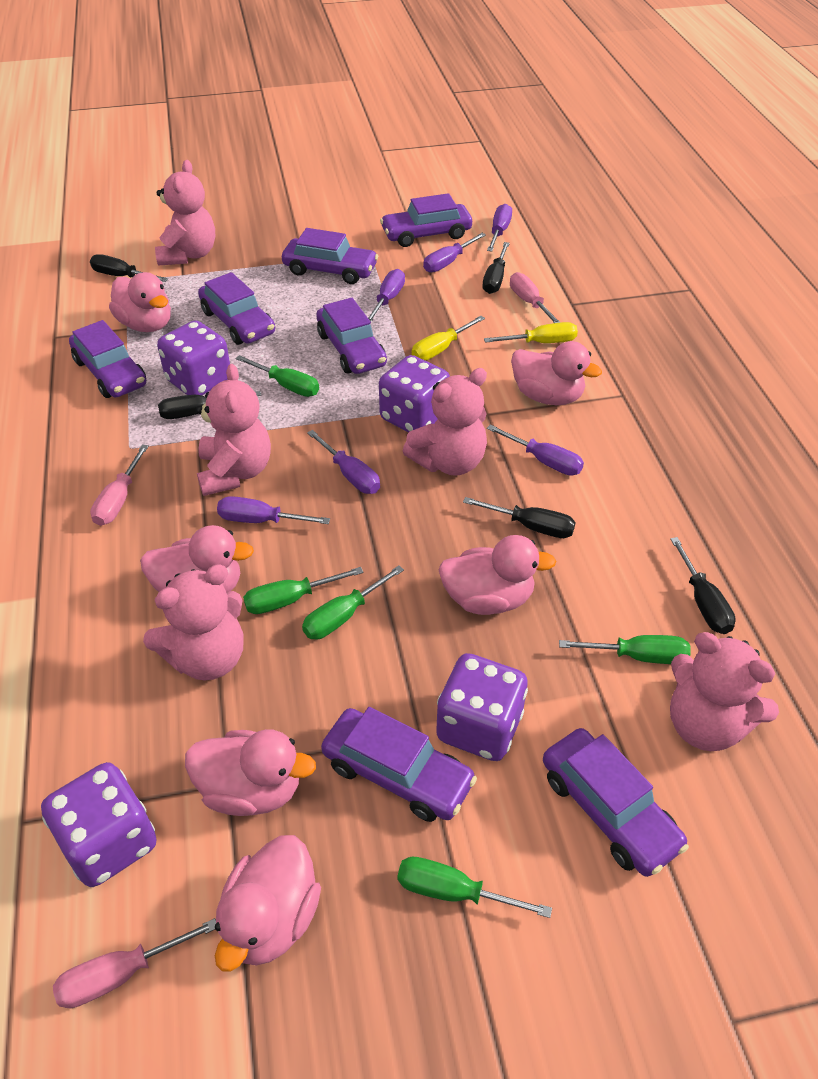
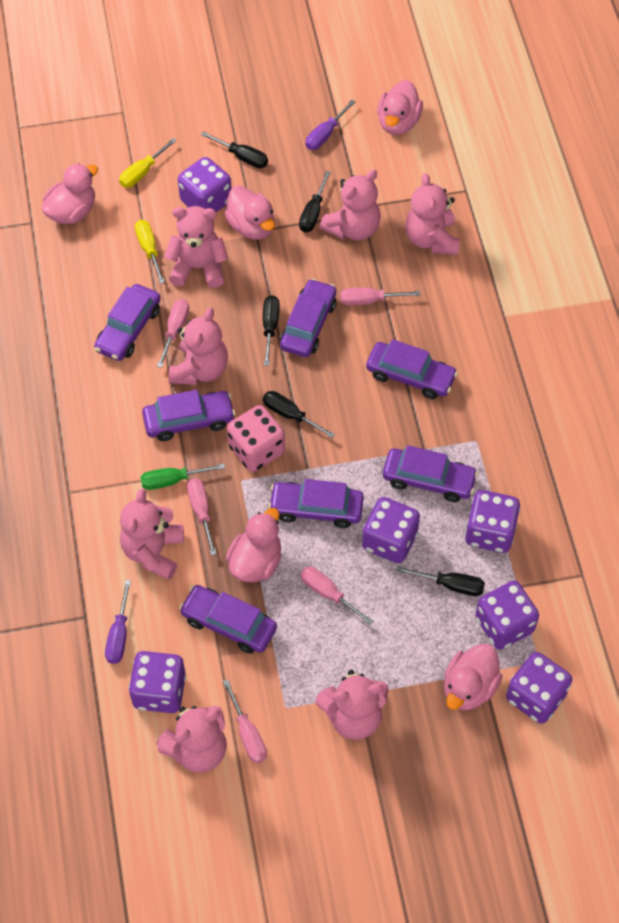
green screwdriver: [235,355,319,397] [243,567,363,614] [302,565,404,640] [397,857,552,918] [559,635,691,664] = 5 -> [140,463,225,490] = 1
pink dice: none = 0 -> [227,405,285,472] = 1
pink duck: [109,272,171,332] [140,525,254,592] [185,729,316,816] [215,835,321,972] [438,535,556,615] [511,341,602,405] = 6 -> [41,164,98,224] [224,186,275,240] [226,508,281,582] [377,80,423,135] [444,643,502,710] = 5
pink screwdriver: [53,918,216,1008] [90,444,149,526] [510,272,561,323] = 3 -> [157,299,189,368] [187,478,217,556] [223,680,267,764] [301,567,373,625] [341,287,420,306] = 5
pink teddy bear: [143,564,244,681] [155,160,215,265] [196,364,271,496] [403,368,487,476] [670,632,779,751] = 5 -> [120,488,184,580] [156,706,227,773] [164,206,228,288] [169,308,228,385] [316,670,389,740] [320,170,380,240] [405,173,460,255] = 7
purple dice: [41,762,157,887] [157,320,230,395] [379,355,450,432] [436,653,528,761] = 4 -> [129,651,186,713] [178,157,232,212] [362,497,420,563] [465,490,521,553] [475,581,539,650] [506,652,572,724] = 6
purple screwdriver: [217,496,330,524] [307,430,380,494] [368,269,405,322] [423,233,486,273] [487,204,512,252] [487,424,584,476] = 6 -> [105,580,131,664] [306,100,356,150] = 2

